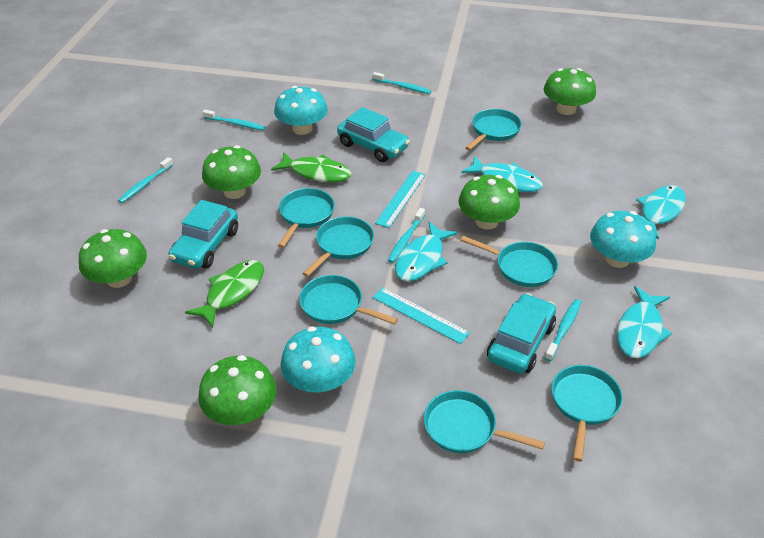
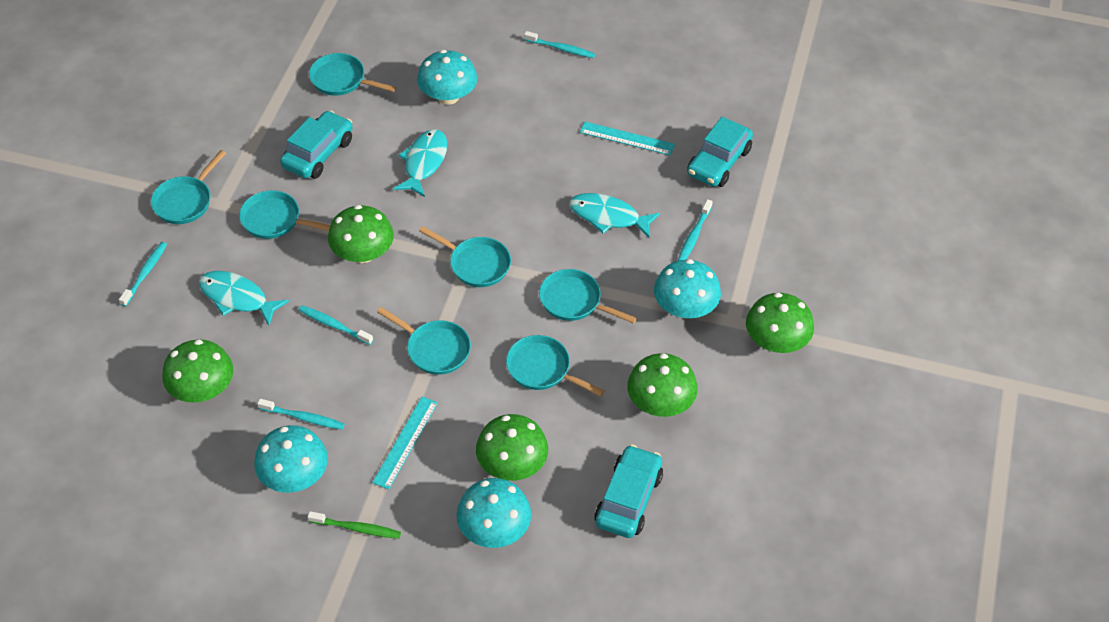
green fish: [185,260,264,328] [271,152,351,182] = 2 -> none = 0
green toothbrush: none = 0 -> [308,511,401,539] = 1
turquoise fish: [395,222,458,282] [461,156,543,192] [617,286,672,358] [636,185,686,240] = 4 -> [199,271,289,325] [393,129,447,197] [570,193,660,238] = 3
turquoise mushroom: [274,86,328,135] [280,327,356,393] [590,211,656,268] = 3 -> [254,425,328,493] [417,50,477,105] [456,478,531,548] [654,259,721,318] = 4

